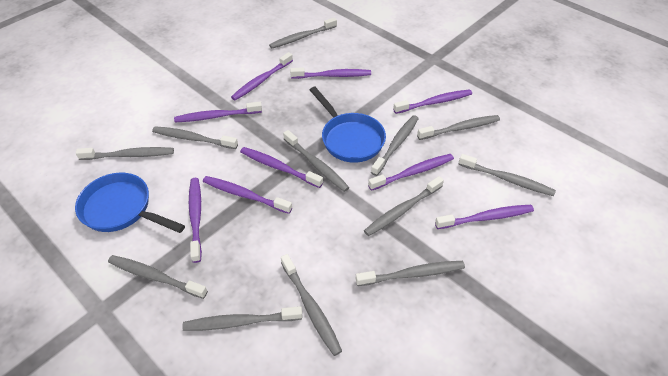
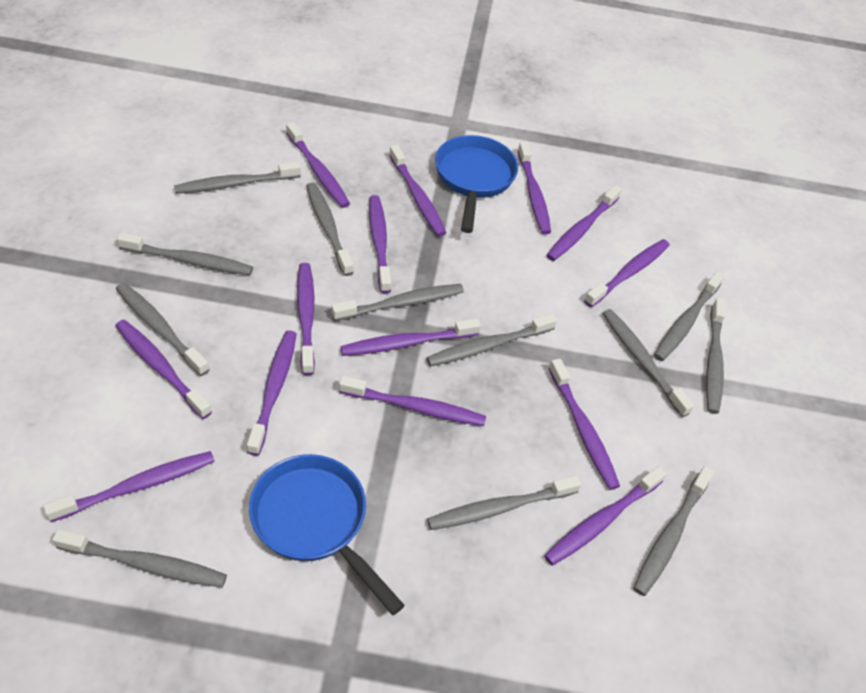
purple toothbrush: [174,102,262,122] [189,178,202,263] [203,176,292,214] [231,52,293,100] [240,147,323,188] [290,68,371,79] [368,154,454,191] [393,89,472,114] [435,205,534,229] = 9 -> [43,451,215,522] [115,320,212,419] [247,330,297,456] [286,122,350,208] [297,263,315,375] [339,376,486,426] [340,318,481,356] [369,195,391,293] [389,145,446,236] [518,142,551,234] [544,466,667,566] [547,185,622,261] [549,359,620,490] [584,239,670,307] = 14

